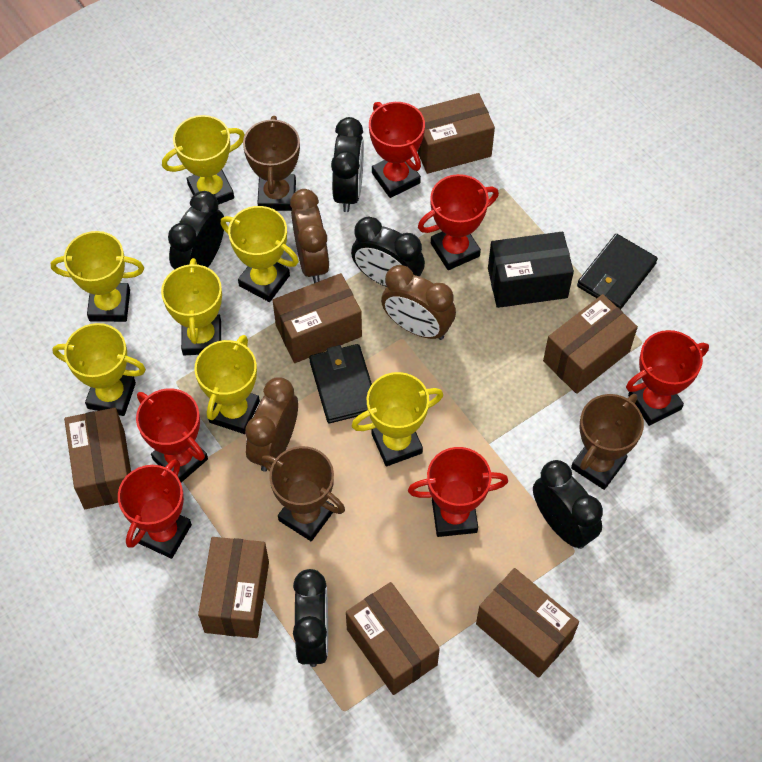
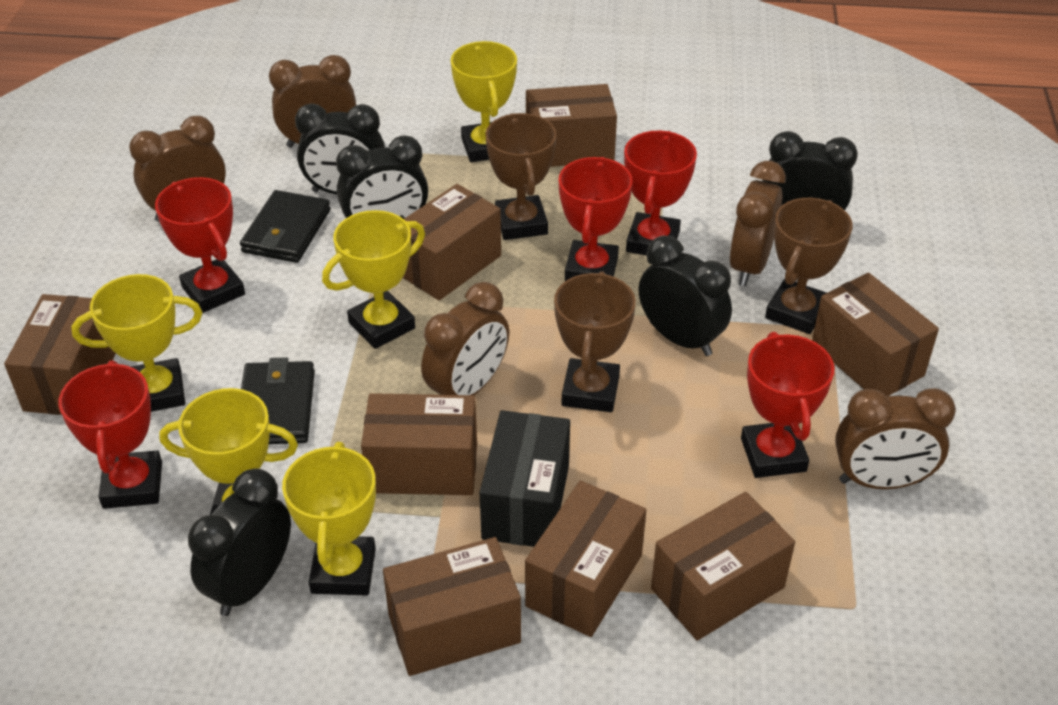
brown box: [64,408,131,509] [198,537,269,638] [273,273,362,363] [346,582,440,695] [417,93,495,174] [476,568,579,678] [543,294,638,394] = 7 -> [4,294,116,415] [361,393,477,495] [383,537,521,676] [403,184,501,301] [525,481,646,637] [526,84,617,167] [651,492,795,641] [812,272,939,396] = 8
brown clock: [245,377,298,472] [290,189,329,283] [381,265,456,340] = 3 -> [129,116,226,222] [269,55,356,148] [421,282,509,395] [729,161,786,286] [835,388,956,489] = 5
red trophy: [118,459,192,559] [136,388,208,482] [369,102,425,198] [408,447,508,537] [418,174,499,270] [626,330,709,426] = 6 -> [59,360,162,509] [155,177,245,313] [559,157,632,281] [624,130,697,255] [741,332,834,478] = 5
yellow trophy: [51,231,144,322] [52,323,146,416] [161,258,222,355] [162,115,245,205] [194,335,260,434] [221,206,299,302] [352,372,443,466] = 7 -> [71,274,202,412] [159,388,298,515] [282,442,376,595] [322,210,425,349] [451,41,517,162] = 5

